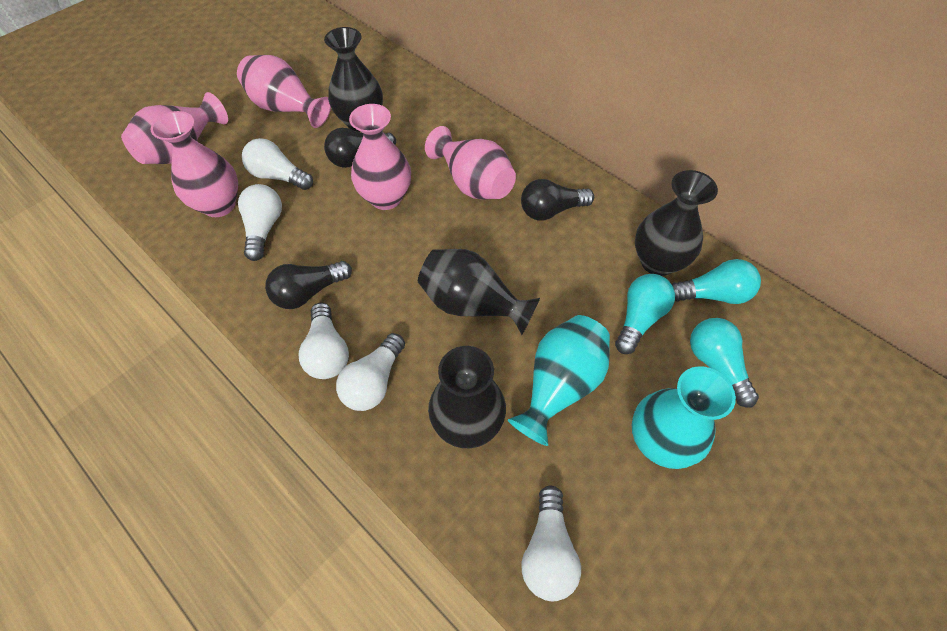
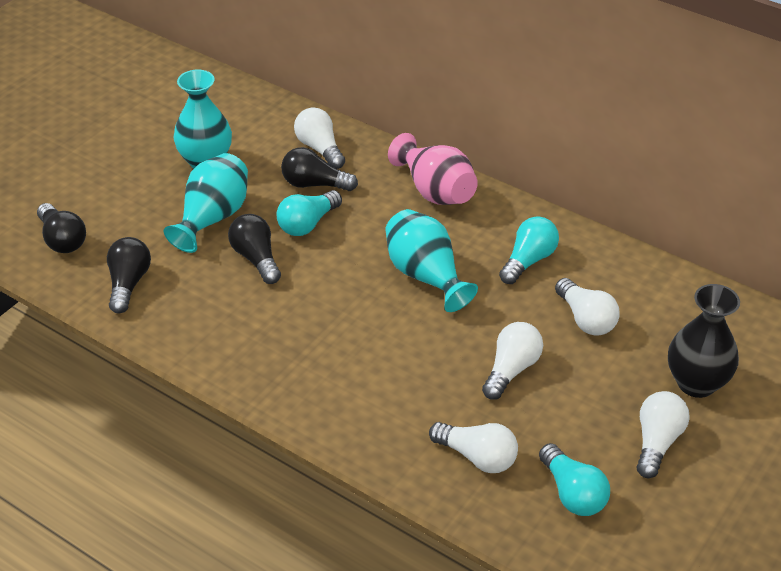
black light bulb: [265,261,352,309] [324,128,396,168] [521,179,594,221] = 3 -> [37,203,86,253] [107,237,151,314] [228,214,281,284] [281,147,358,191] = 4
black vase: [324,27,383,132] [418,249,540,335] [428,346,506,448] [635,170,718,276] = 4 -> [668,284,740,398] = 1
pink vase: [121,92,228,164] [150,111,238,217] [237,55,331,128] [349,104,411,210] [425,126,516,199] = 5 -> [388,133,478,205] = 1
turquoise vase: [508,315,610,446] [632,366,736,469] = 2 -> [164,153,248,253] [174,70,232,169] [385,209,478,312] = 3

